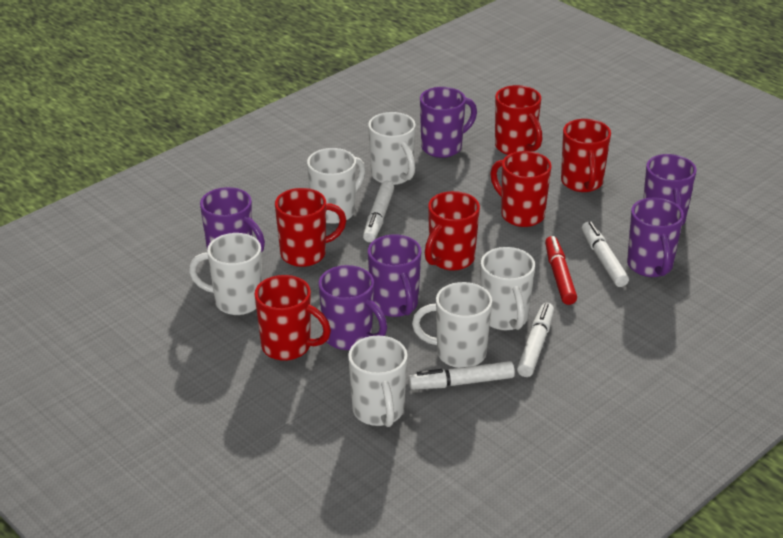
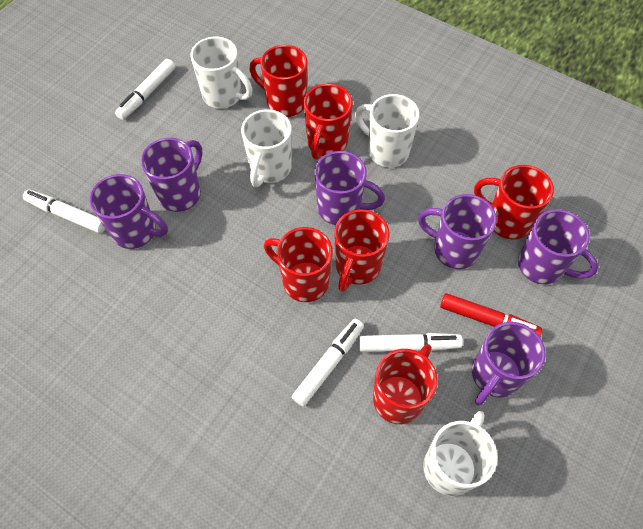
white mug: [189,233,262,315] [307,148,366,224] [348,336,408,427] [368,112,416,185] [412,282,492,368] [481,247,535,330] = 6 -> [190,37,253,109] [241,109,292,187] [355,94,419,167] [423,411,498,496] = 4

